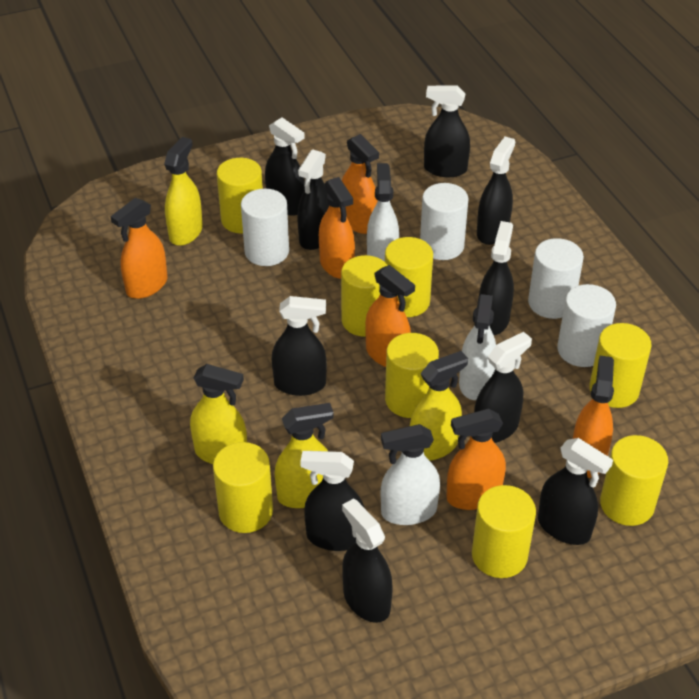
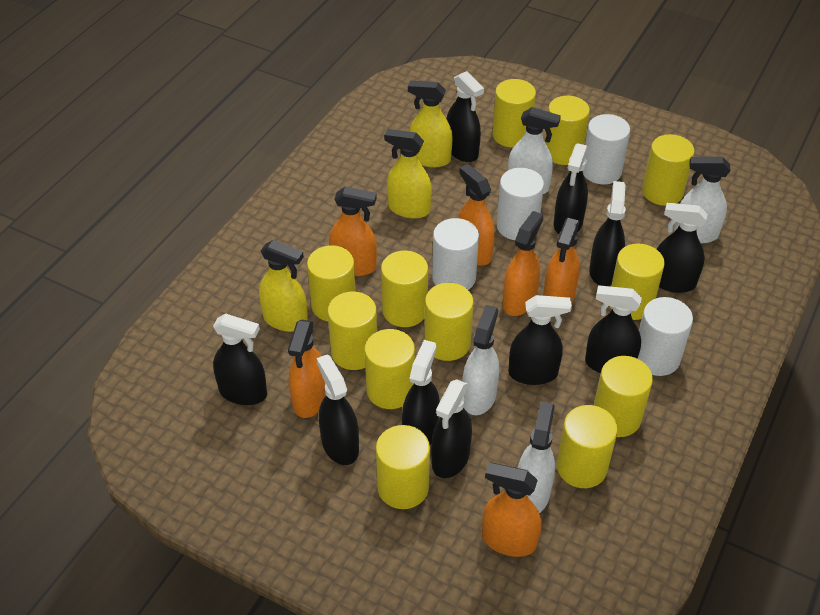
white spray bottle: [367,163,399,262] [381,424,440,525] [459,294,496,400] = 3 -> [463,305,499,415] [508,107,561,194] [518,401,555,513] [674,157,731,244] = 4
yellow cylinder: [213,442,273,533] [217,158,263,233] [341,255,388,337] [385,237,433,317] [385,333,439,418] [472,485,536,578] [589,323,652,408] [600,435,668,526] = 8 -> [307,245,356,322] [328,292,377,370] [365,329,415,409] [376,425,430,509] [381,251,428,327] [424,283,474,361] [492,79,536,147] [545,96,590,165] [557,405,618,488] [594,356,653,437] [610,243,665,320] [642,134,695,206] = 12
yellow spray bottle: [164,137,203,246] [190,364,247,464] [275,403,334,508] [410,351,468,461] = 4 -> [259,240,308,332] [384,129,432,219] [408,81,453,167] = 3

